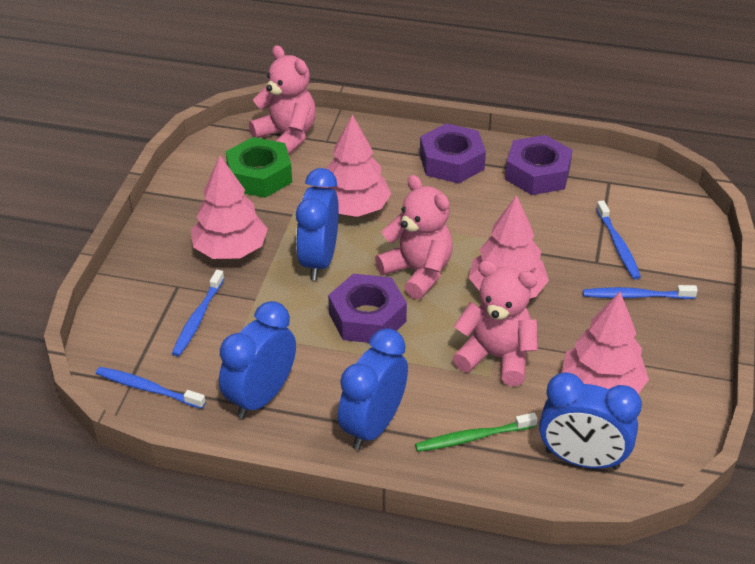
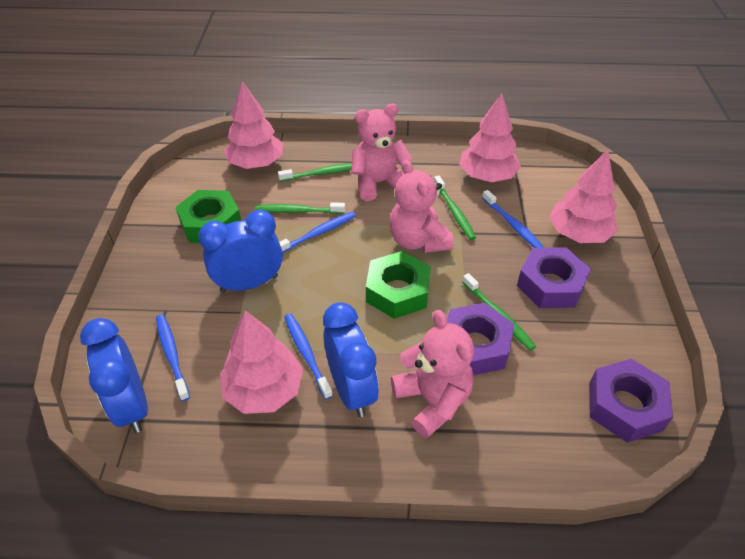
blue clock: [219,301,296,419] [296,168,339,280] [338,328,408,450] [539,372,642,470] = 4 -> [80,318,148,433] [199,210,283,293] [323,302,379,417] = 3
green nut: [226,137,292,198] = 1 -> [176,190,241,243] [366,251,431,319] = 2
green toothbrush: [415,413,538,452] = 1 -> [255,202,345,214] [278,163,352,182] [434,176,476,240] [462,273,536,351] = 4

